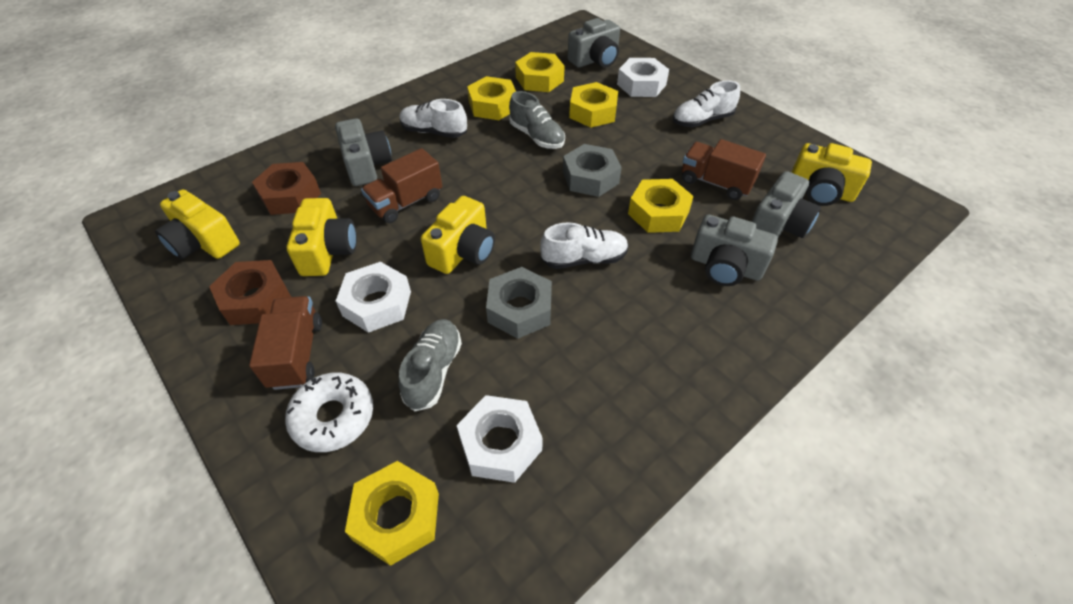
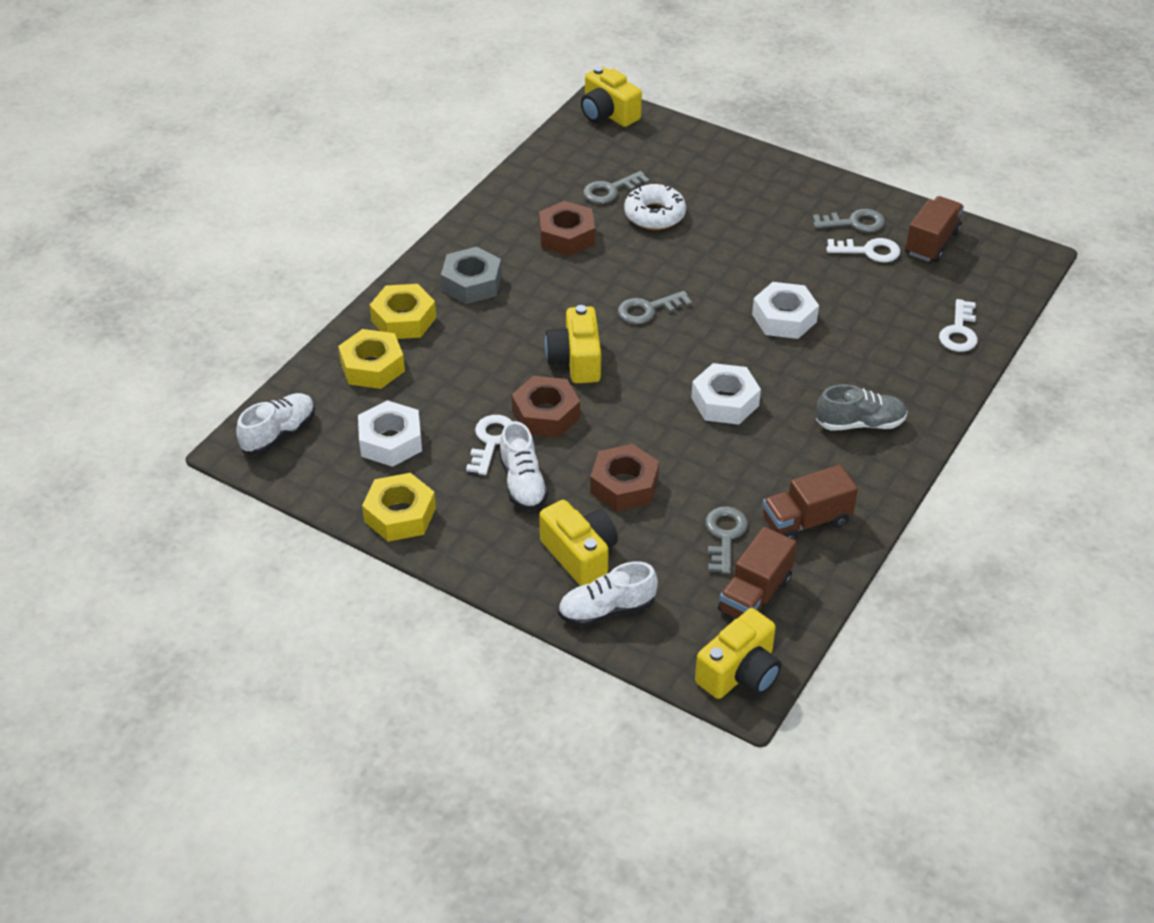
brown nut: [209,260,291,325] [252,162,321,215] = 2 -> [512,376,580,437] [539,201,595,256] [590,444,659,512] = 3
grey camera: [335,118,392,186] [568,18,620,68] [691,215,778,286] [751,171,821,238] = 4 -> none = 0
grey key: none = 0 -> [583,171,650,204] [618,291,692,324] [705,506,748,574] [813,209,885,232] = 4
grey nut: [486,267,552,339] [563,144,622,197] = 2 -> [441,247,502,304] = 1
grey shoe: [399,319,462,412] [509,91,565,149] = 2 -> [816,384,908,431] = 1
white key: none = 0 -> [466,415,512,475] [826,238,900,262] [939,299,978,352] = 3
yellow nut: [345,461,439,566] [467,76,516,120] [515,52,565,92] [569,82,618,128] [628,179,694,233] = 5 -> [338,329,405,389] [362,473,436,542] [370,284,436,339] = 3

